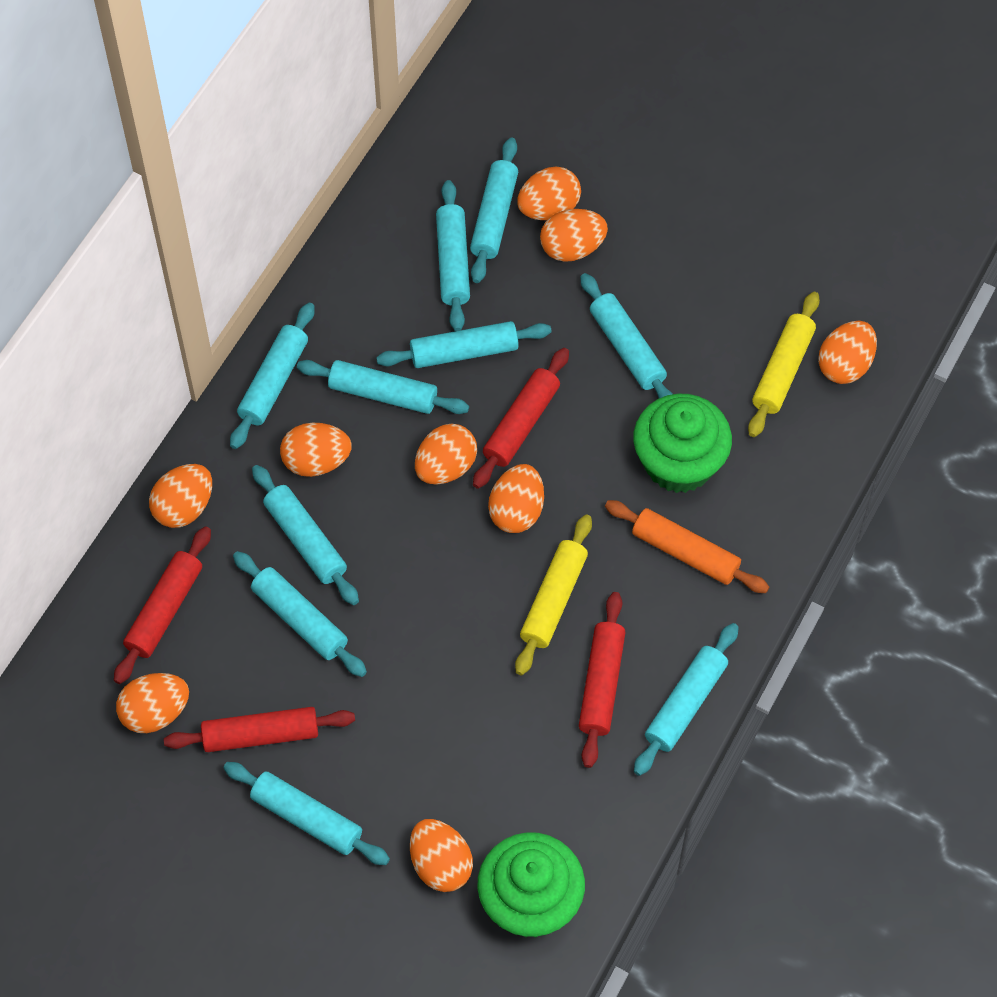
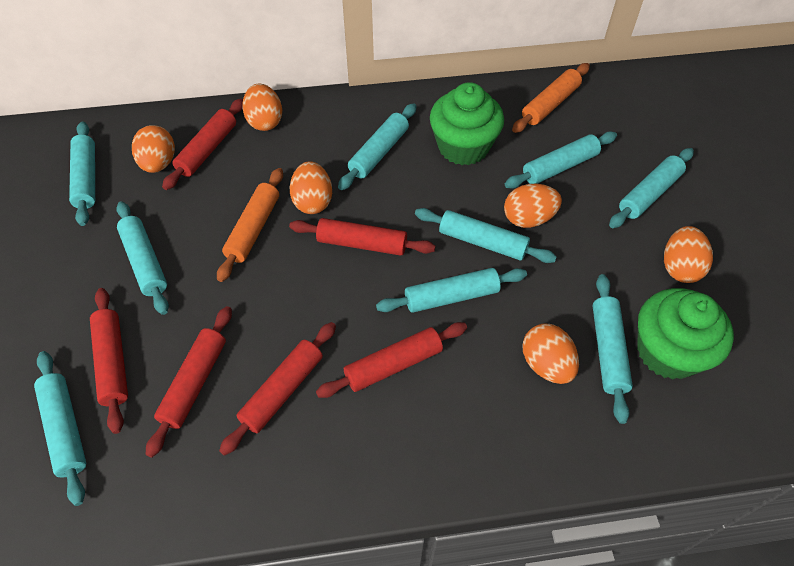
orange egg: [116,673,189,733] [149,464,212,528] [280,423,352,477] [410,819,473,892] [415,423,477,485] [488,464,544,533] [517,166,581,220] [540,209,608,262] [818,321,877,384] = 9 -> [132,125,175,173] [242,84,282,131] [290,161,332,214] [504,184,562,228] [522,323,579,384] [664,226,713,283] = 6
orange rolling pin: [605,500,769,593] = 1 -> [217,168,283,282] [512,63,590,133] = 2
red rolling pin: [114,526,211,684] [164,707,355,752] [473,348,569,489] [579,592,626,768] = 4 -> [90,288,128,434] [145,306,232,458] [162,98,243,190] [219,322,336,456] [289,218,435,256] [316,322,467,398] = 6
turquoise rolling pin: [223,762,390,865] [230,303,315,449] [233,551,367,677] [252,465,359,605] [297,360,469,414] [376,321,552,368] [436,180,470,331] [470,138,518,283] [580,273,673,398] [634,623,739,776] = 10 -> [34,351,86,506] [69,121,95,226] [116,201,169,315] [338,103,417,190] [376,268,527,313] [415,208,557,263] [505,132,617,189] [593,274,633,424] [609,148,694,228] = 9
yellow rolling pin: [515,514,592,675] [748,292,820,437] = 2 -> none = 0

